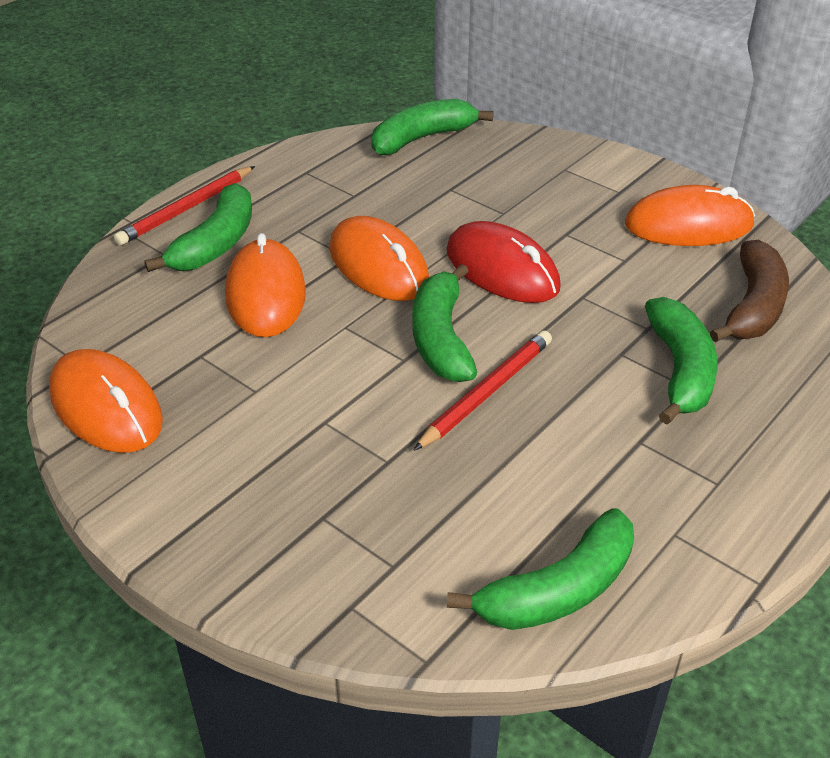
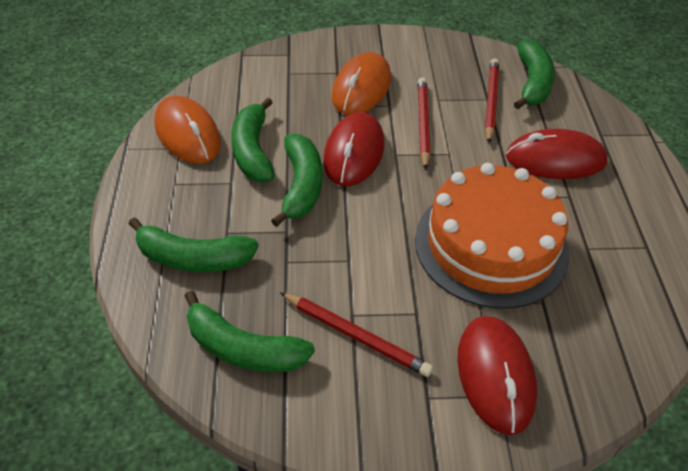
brown banana: [710,240,789,342] = 1 -> none = 0
orange cake: none = 0 -> [415,163,569,309] = 1
orange mouse: [49,349,163,453] [225,233,306,337] [329,216,429,301] [625,185,755,246] = 4 -> [154,96,221,164] [332,52,391,115] = 2
red mouse: [446,221,561,303] = 1 -> [323,112,384,186] [458,316,537,435] [506,129,608,179] = 3
red pencil: [114,166,255,246] [413,330,552,451] = 2 -> [280,292,433,377] [418,77,430,170] [485,58,499,143] = 3

